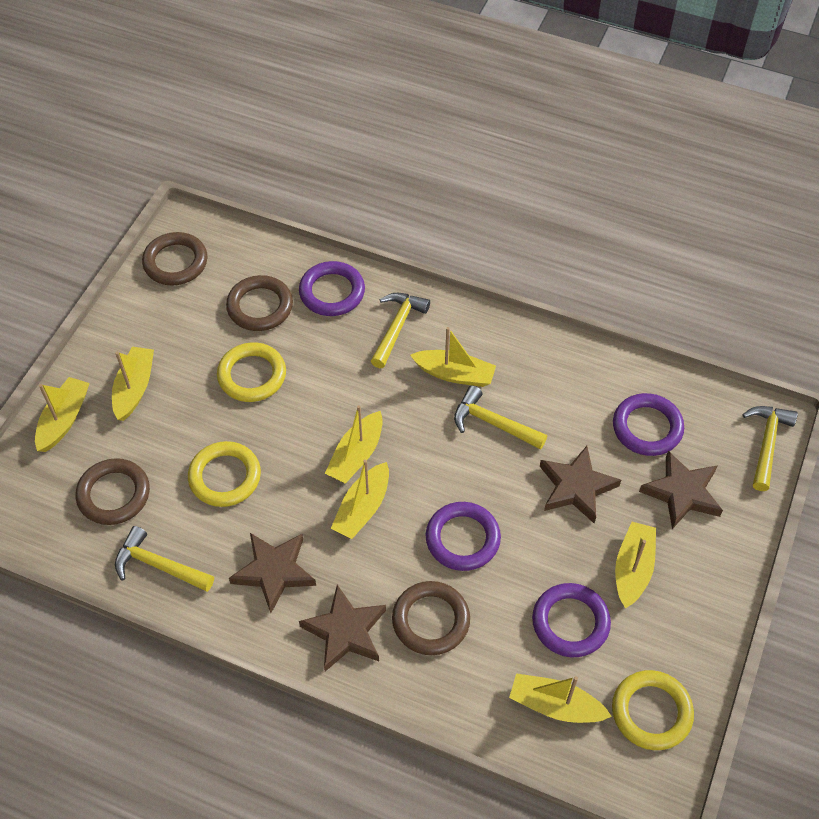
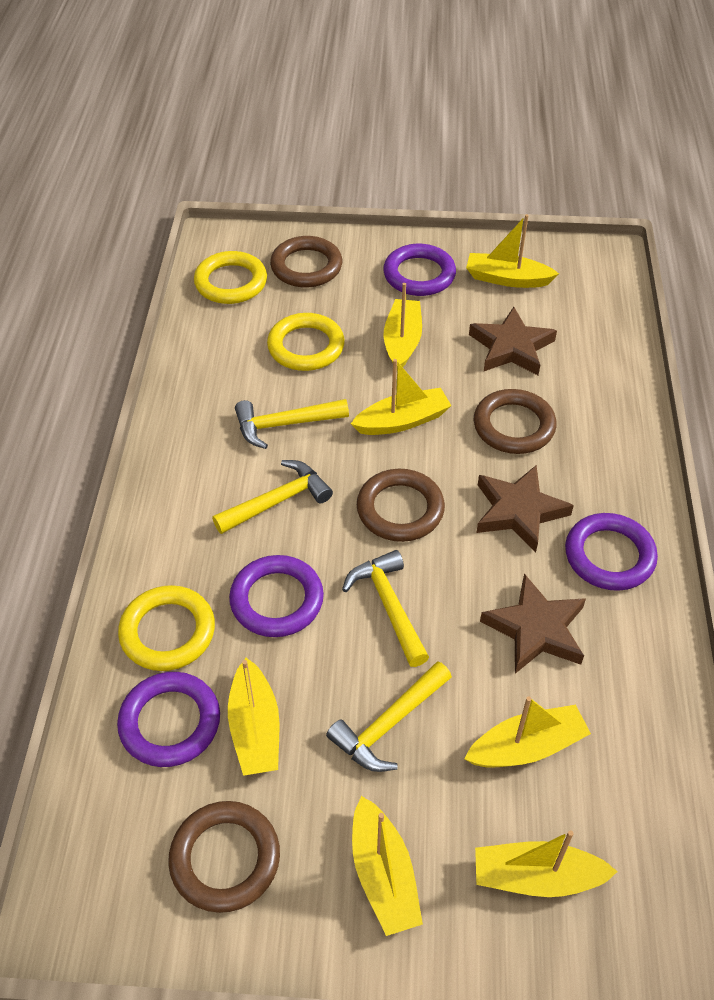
brown star: [229,533,316,613] [299,585,386,672] [540,446,621,524] [639,451,723,529] = 4 -> [469,307,557,375] [476,465,574,553] [480,574,586,674] = 3

